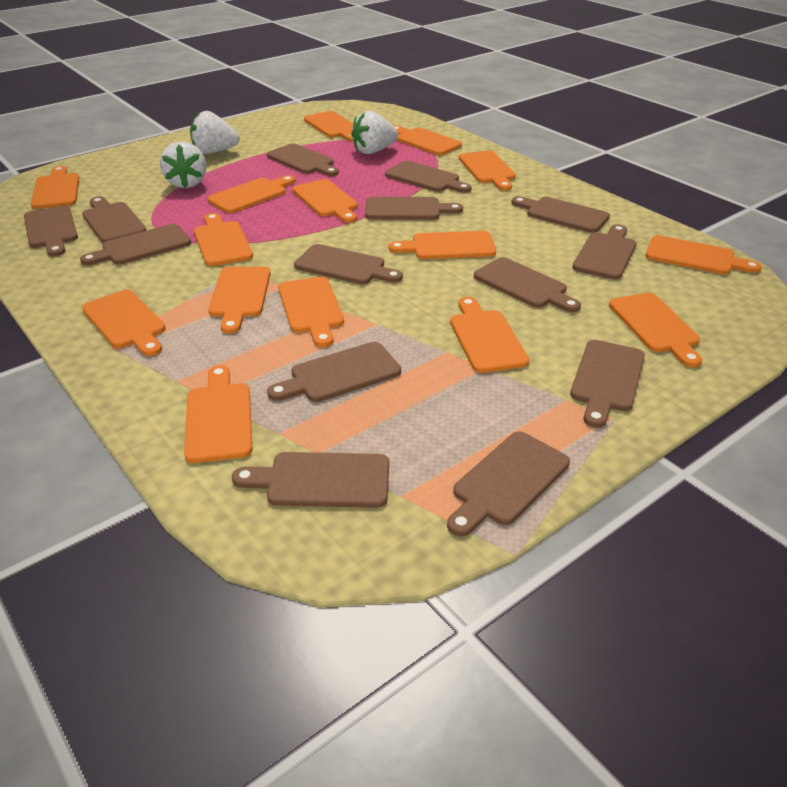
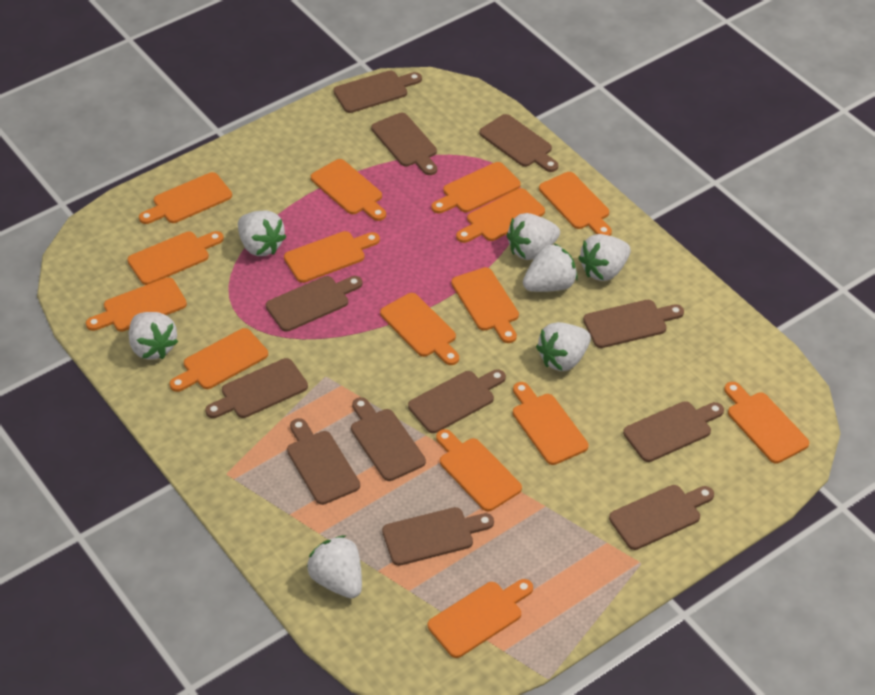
brown cutting board: [24,206,78,257] [80,224,191,265] [82,197,146,243] [232,452,389,508] [267,144,339,176] [267,342,401,402] [294,244,403,284] [365,197,463,220] [385,161,472,193] [447,431,570,537] [474,257,581,312] [511,196,610,233] [570,340,645,428] [572,224,637,280] = 14 -> [205,358,308,418] [266,276,362,332] [287,418,360,505] [333,71,422,113] [351,397,426,481] [371,113,437,175] [382,507,494,566] [408,369,506,433] [479,114,558,172] [583,300,684,348] [609,485,714,550] [623,401,724,462] = 12
white strawberry: [160,141,206,188] [190,111,240,154] [351,111,398,154] = 3 -> [129,312,178,360] [238,210,286,256] [307,536,362,598] [506,213,560,260] [523,243,578,292] [536,322,591,371] [578,234,631,281] = 7

